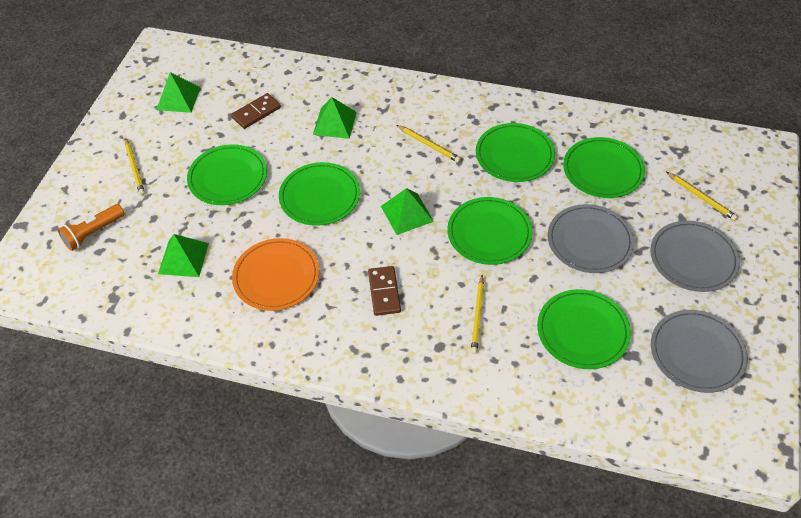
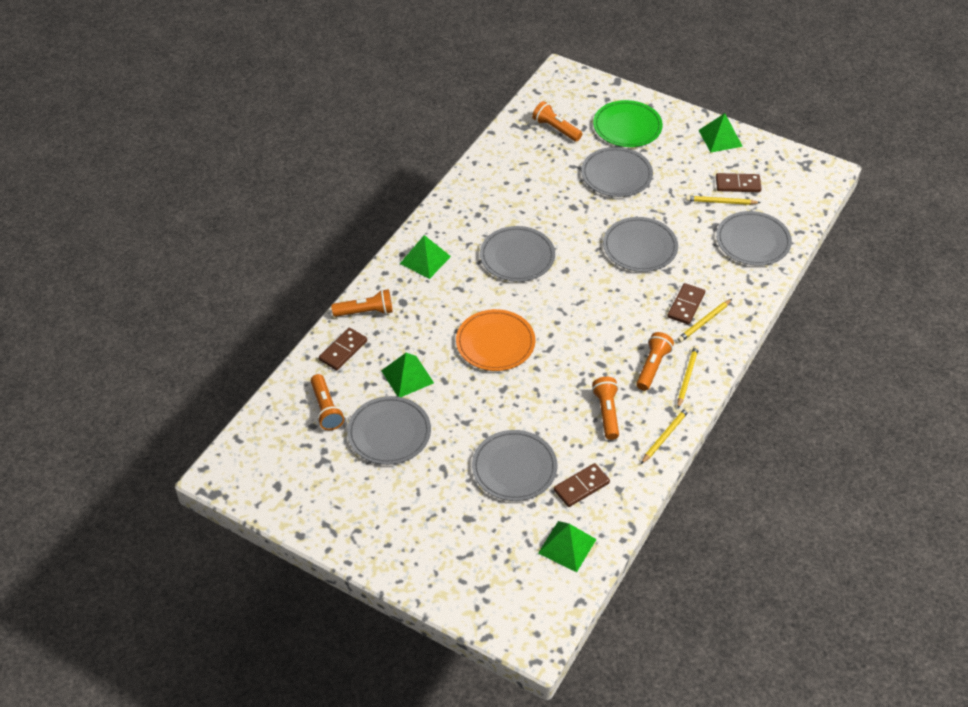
brown domino: [231,93,281,129] [368,266,401,316] = 2 -> [319,328,367,370] [554,463,610,507] [667,283,705,325] [716,173,762,192] = 4
green plate: [187,144,267,205] [279,162,360,226] [447,197,532,265] [476,123,555,182] [537,289,631,369] [563,137,645,198] = 6 -> [593,100,663,147] = 1
grey plate: [547,204,634,273] [650,221,740,292] [651,310,748,393] = 3 -> [347,396,431,465] [472,430,557,501] [480,226,555,282] [581,147,653,197] [603,217,678,272] [716,211,792,266] = 6
orange flashlight: [58,204,125,251] = 1 -> [311,374,344,430] [331,289,393,317] [532,101,582,142] [592,377,619,440] [636,332,674,391] = 5

